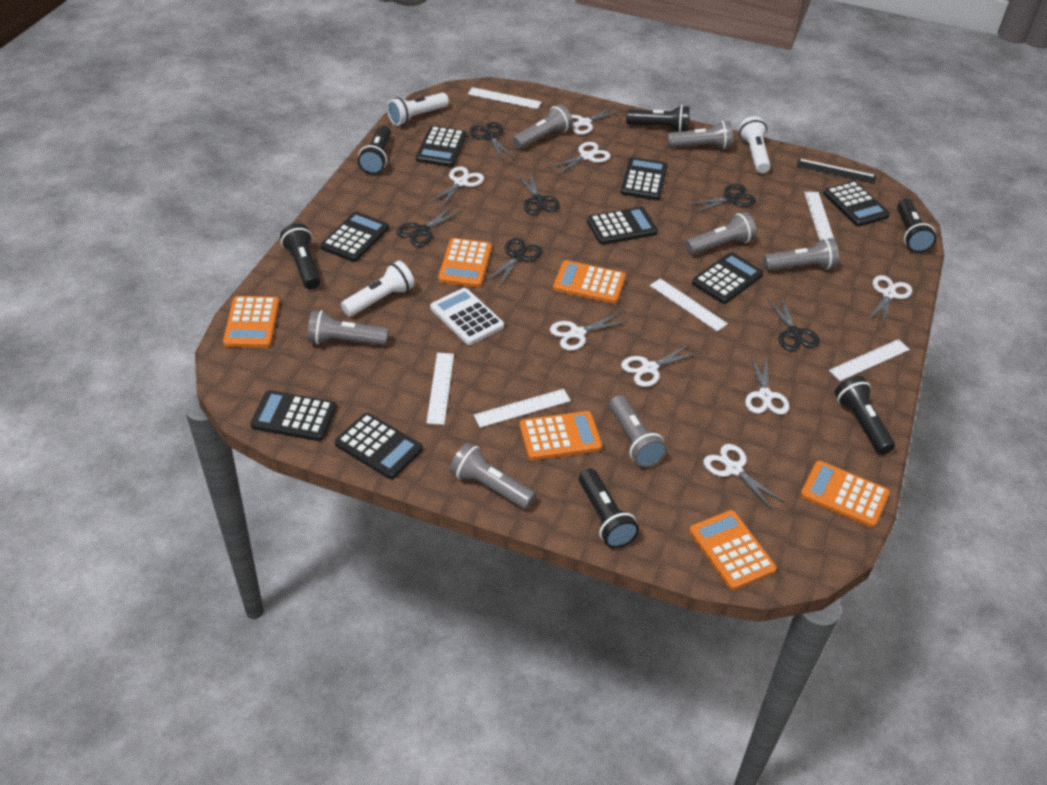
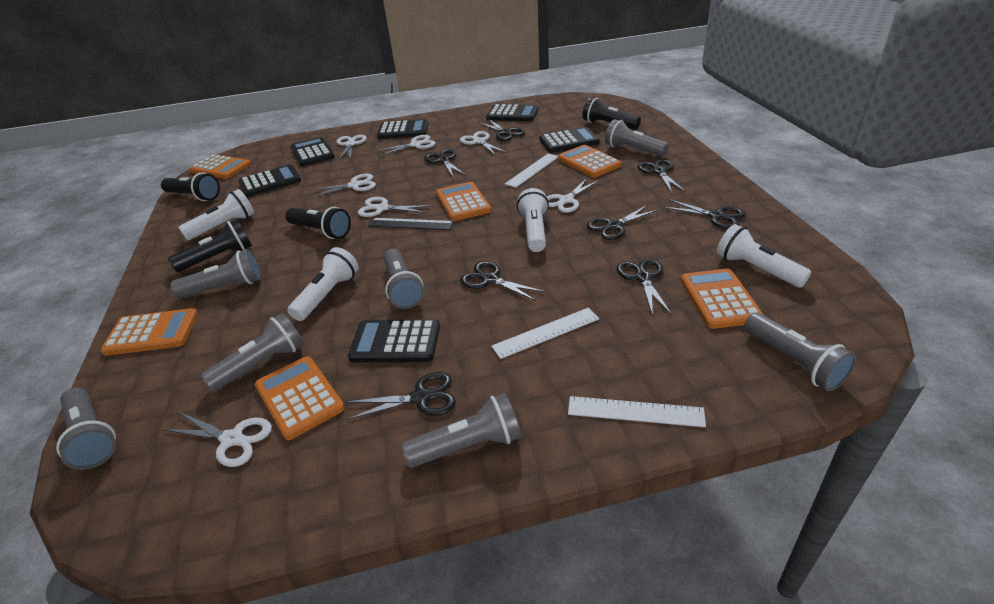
black calculator: [250,390,337,441] [321,212,389,262] [335,413,423,479] [416,126,467,167] [587,207,658,245] [621,157,668,200] [692,252,764,304] [823,181,890,226] = 8 -> [238,165,301,197] [291,137,335,166] [348,319,440,362] [377,119,428,139] [486,104,538,121] [539,127,600,153] = 6
black flashlight: [280,223,321,290] [358,126,391,174] [579,469,639,548] [626,105,689,132] [835,376,895,455] [897,199,936,253] = 6 -> [161,172,220,201] [168,219,252,272] [285,207,351,239] [582,97,641,130] = 4
black scissors: [397,205,463,247] [469,122,515,161] [486,238,543,287] [517,172,560,215] [688,184,756,213] [767,295,820,351] = 6 -> [346,372,456,420] [424,149,465,177] [460,261,546,301] [480,119,525,141] [586,205,658,240] [617,259,672,316] [638,159,686,193] [662,199,746,229] = 8
white calculator: [430,288,504,345] = 1 -> none = 0
white flashlight: [341,260,415,317] [387,93,449,126] [739,116,771,173] = 3 -> [178,189,254,240] [287,247,358,321] [517,188,549,252] [717,224,811,288] = 4
white ruler: [426,353,454,425] [468,87,541,109] [474,389,571,428] [650,278,728,332] [804,192,834,240] [829,339,910,381] = 6 -> [491,308,599,359] [505,154,558,188] [568,396,706,427] = 3
white scissors: [429,166,484,209] [547,142,611,175] [550,312,629,351] [571,106,623,135] [621,344,700,387] [703,444,785,511] [745,356,790,415] [868,275,912,325] = 8 -> [164,412,272,467] [308,174,376,197] [337,135,367,161] [358,197,429,217] [375,135,436,156] [460,131,507,155] [547,178,599,213] = 7

